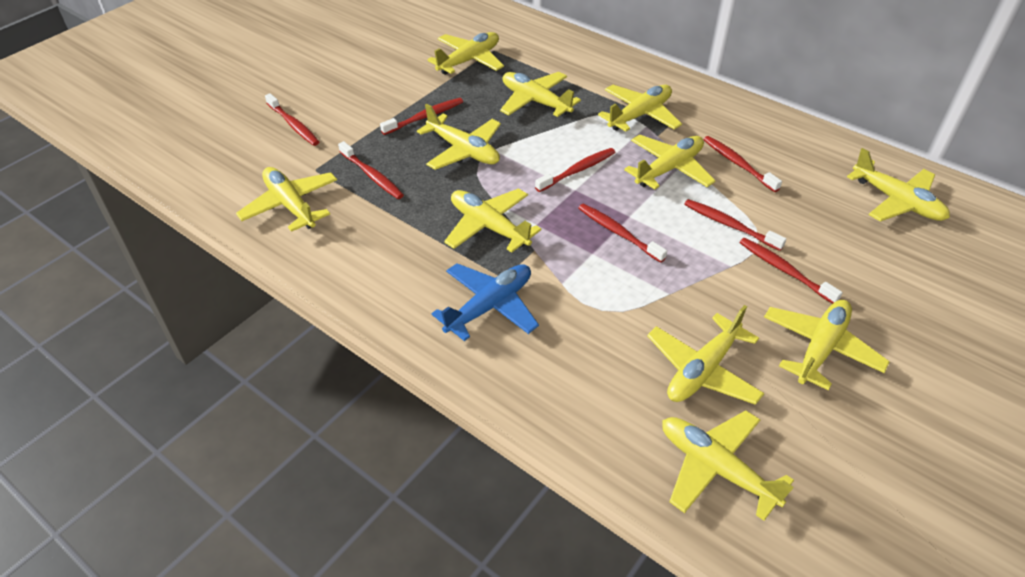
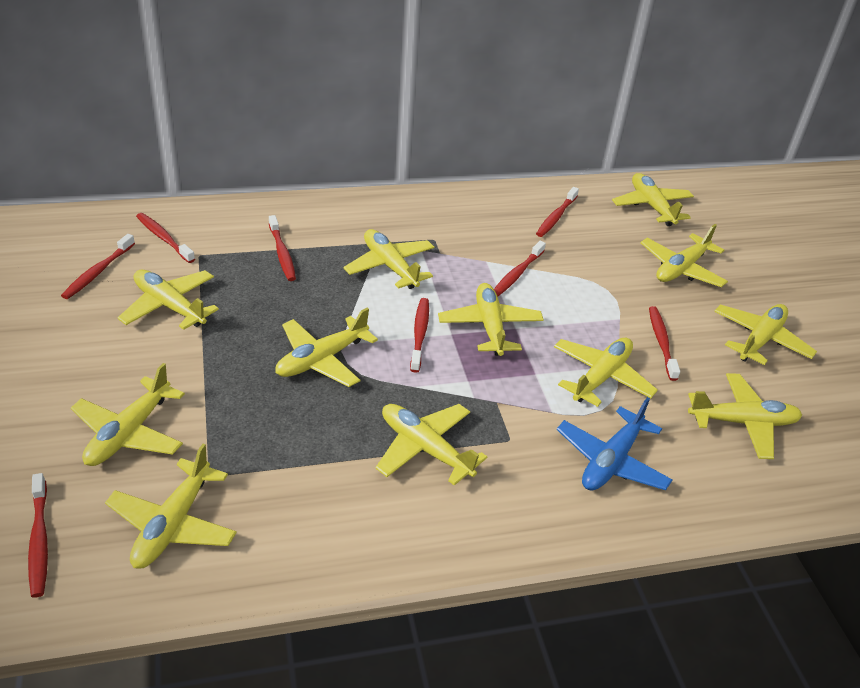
yellow plane: [236,167,337,232] [417,104,501,170] [427,32,504,75] [444,188,541,253] [500,72,581,117] [598,85,682,132] [624,135,716,189] [647,305,765,405] [662,410,794,521] [764,300,890,390] [847,148,950,222] = 11 -> [71,363,185,466] [105,444,237,569] [118,270,219,330] [275,308,378,387] [344,229,434,289] [376,404,487,485] [438,283,544,356] [554,338,658,407] [612,173,694,226] [640,224,728,287] [688,373,802,459] [714,304,817,365] = 12

